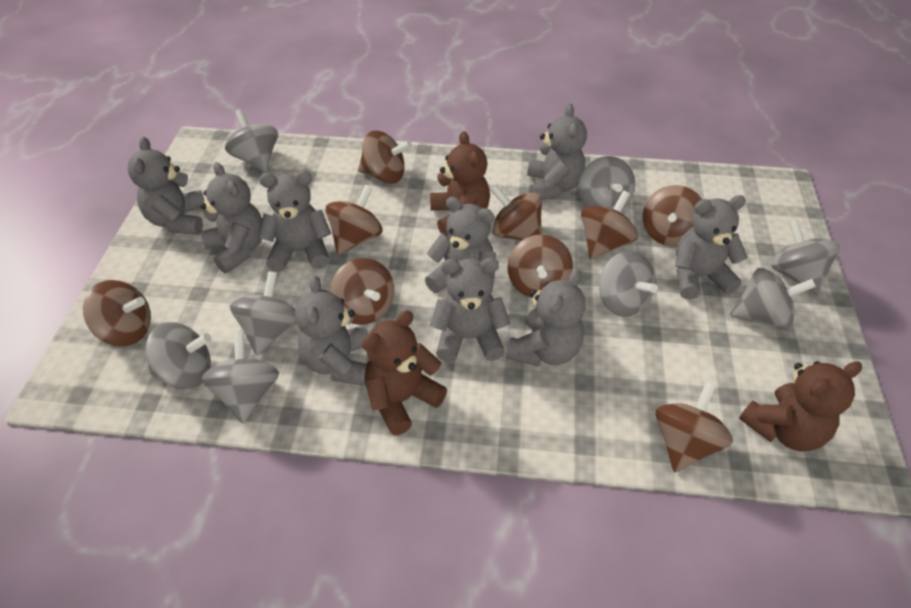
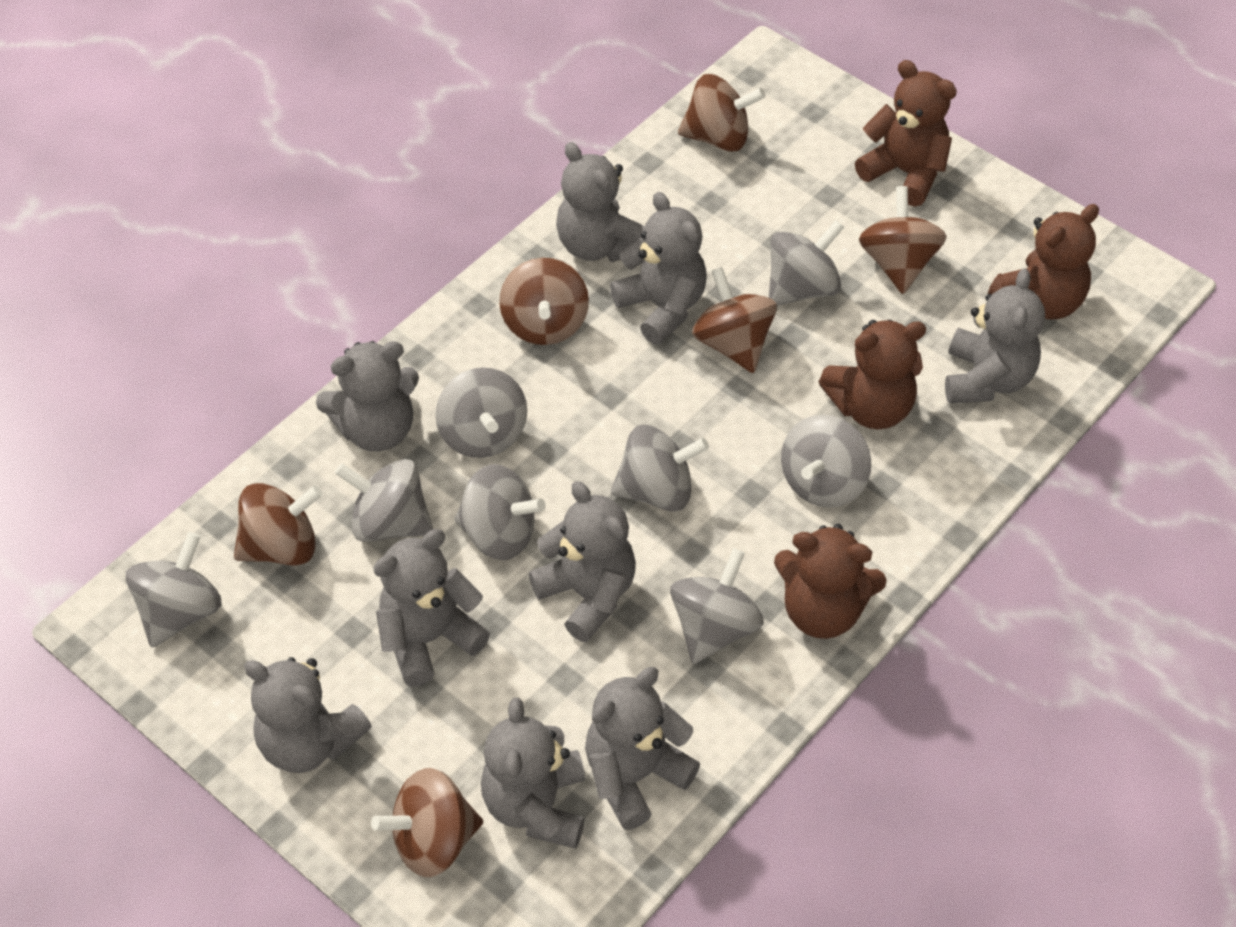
brown spinning top: [83,280,151,346] [326,185,382,255] [330,258,394,325] [358,130,412,184] [491,185,542,241] [507,235,573,298] [581,190,638,260] [643,185,702,246] [656,381,733,472] = 9 -> [234,483,322,566] [371,768,483,877] [499,258,589,345] [678,74,765,152] [692,267,777,373] [859,186,947,294] = 6
brown teddy bear: [362,311,447,435] [430,131,490,236] [739,361,862,452] = 3 -> [774,524,887,639] [819,320,926,429] [855,60,957,207] [987,204,1099,319] = 4

